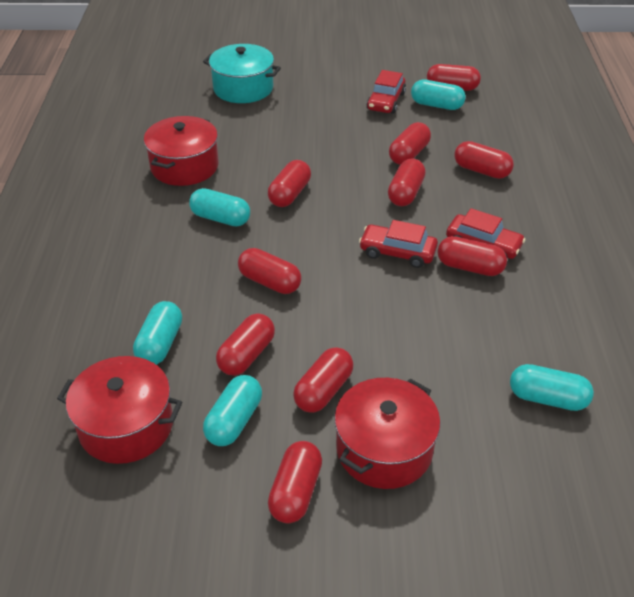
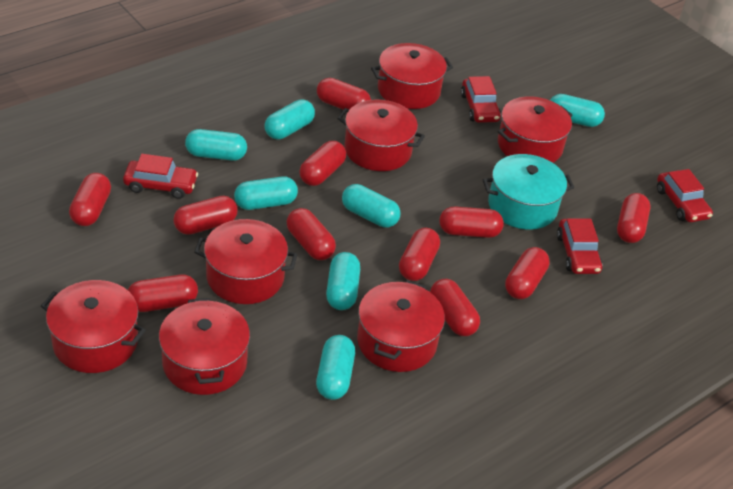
red capsule: [216,314,275,376] [238,248,302,294] [268,160,311,207] [268,441,322,523] [293,347,353,413] [388,158,426,206] [389,122,431,165] [427,64,481,91] [437,236,507,276] [454,141,514,179] = 10 -> [69,173,111,226] [128,275,198,312] [173,196,238,235] [286,208,336,260] [299,141,346,186] [317,78,371,110] [399,228,440,281] [430,279,480,336] [439,206,504,238] [505,247,550,299] [617,193,650,243] = 11
red car: [359,220,438,268] [366,70,406,114] [446,208,526,259] = 3 -> [123,154,198,199] [461,76,501,123] [557,218,602,274] [657,169,713,222] = 4
red pot: [57,356,182,464] [144,116,219,186] [334,378,440,489] = 3 -> [41,280,146,373] [159,298,250,395] [194,219,298,304] [337,100,425,171] [357,280,445,372] [371,43,453,109] [498,96,573,163] = 7
turquoise capsule: [133,301,182,365] [189,188,250,227] [203,375,262,446] [411,80,466,110] [510,364,594,411] = 5 -> [185,129,247,161] [234,176,298,210] [265,99,315,140] [316,335,355,400] [326,252,360,310] [342,184,401,228] [550,94,605,127] = 7

